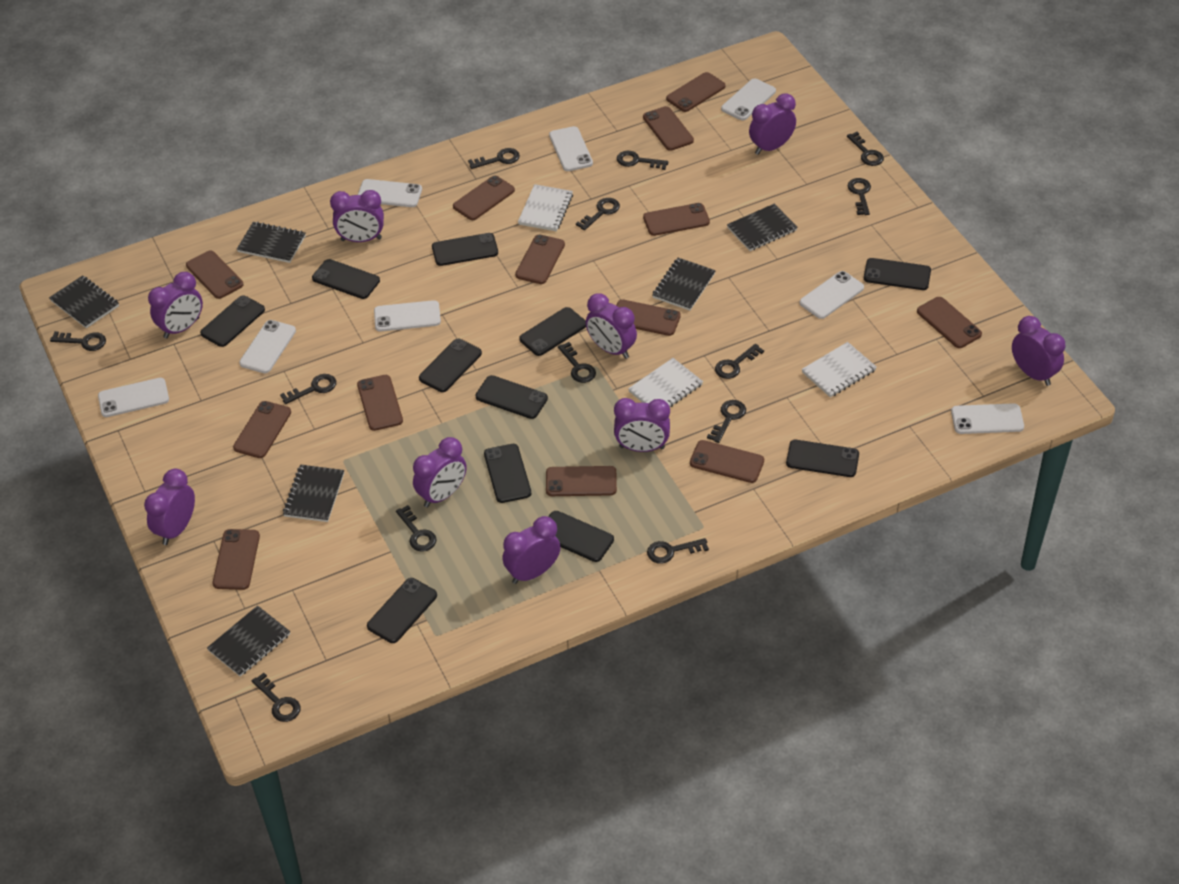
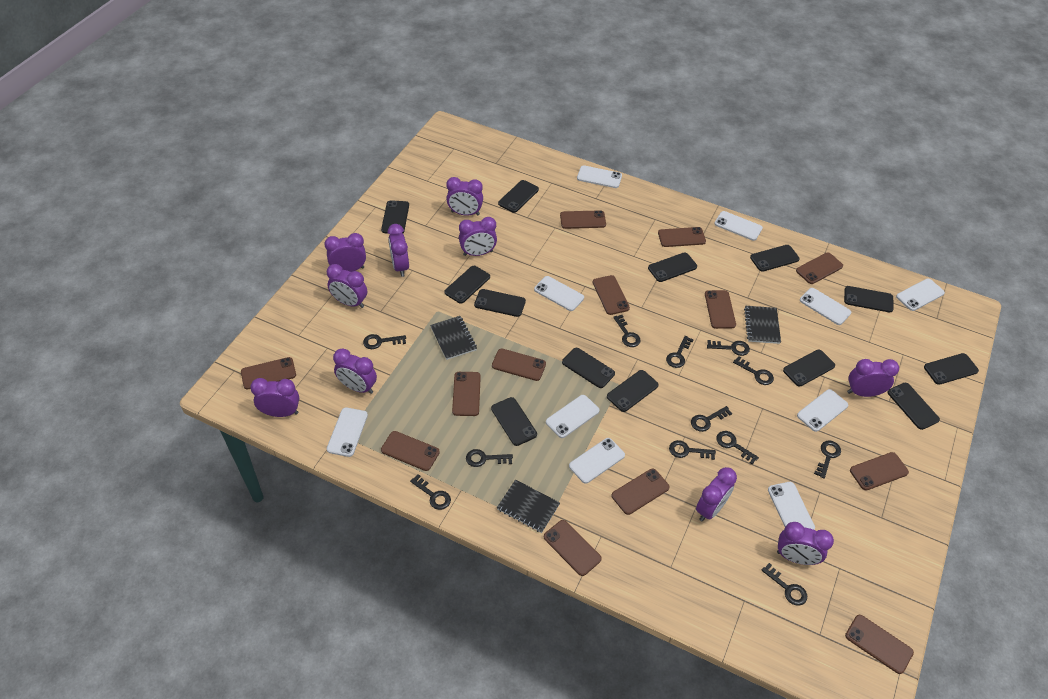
black key: [50,331,106,351] [252,673,300,722] [280,374,336,404] [396,505,437,552] [468,148,520,169] [558,342,596,383] [576,198,620,231] [617,151,668,170] [647,538,709,564] [707,400,746,443] [715,344,764,379] [847,132,884,166] [848,178,871,215] = 13 -> [363,334,406,349] [410,474,451,510] [466,449,513,467] [613,315,641,347] [666,336,694,368] [669,440,716,460] [691,406,732,432] [707,340,750,356] [716,431,759,464] [733,356,774,385] [761,563,807,606] [814,441,841,478] = 12
black notebook: [49,275,119,328] [207,605,290,677] [237,222,306,263] [283,465,344,522] [652,258,716,311] [727,204,798,251] = 6 -> [430,316,477,360] [497,480,560,533] [744,306,781,344] = 3
black phone: [200,296,265,347] [312,259,380,299] [367,578,437,643] [419,339,482,392] [432,233,498,266] [476,375,548,419] [484,444,531,503] [519,307,586,356] [548,511,614,562] [786,440,859,477] [864,258,931,290] = 11 -> [381,200,409,234] [444,266,490,303] [474,289,526,317] [491,397,537,446] [498,180,539,213] [562,348,615,388] [607,370,659,412] [648,252,697,282] [750,245,800,272] [783,350,835,386] [844,286,894,312] [888,383,940,430] [924,353,979,385] = 13
purple clock: [144,469,195,545] [148,272,203,339] [330,190,384,242] [413,437,467,507] [502,516,560,584] [586,293,637,359] [614,398,670,452] [749,94,796,155] [1012,316,1066,386] = 9 -> [250,378,299,417] [324,233,366,272] [327,264,367,308] [333,348,377,394] [388,224,409,277] [446,177,483,216] [459,217,497,256] [696,467,737,522] [777,522,834,565] [847,359,899,397] = 10
white notebook: [518,184,573,231] [628,358,703,407] [802,342,877,397] = 3 -> none = 0
white phone: [98,378,169,417] [239,320,296,373] [358,179,422,207] [374,300,441,332] [549,126,593,171] [721,78,776,120] [800,271,864,319] [951,403,1024,434] = 8 -> [327,407,368,457] [534,276,584,311] [546,395,600,438] [569,438,625,483] [577,165,622,188] [714,211,763,241] [768,482,815,530] [797,389,848,432] [800,288,851,325] [896,279,945,311] = 10

